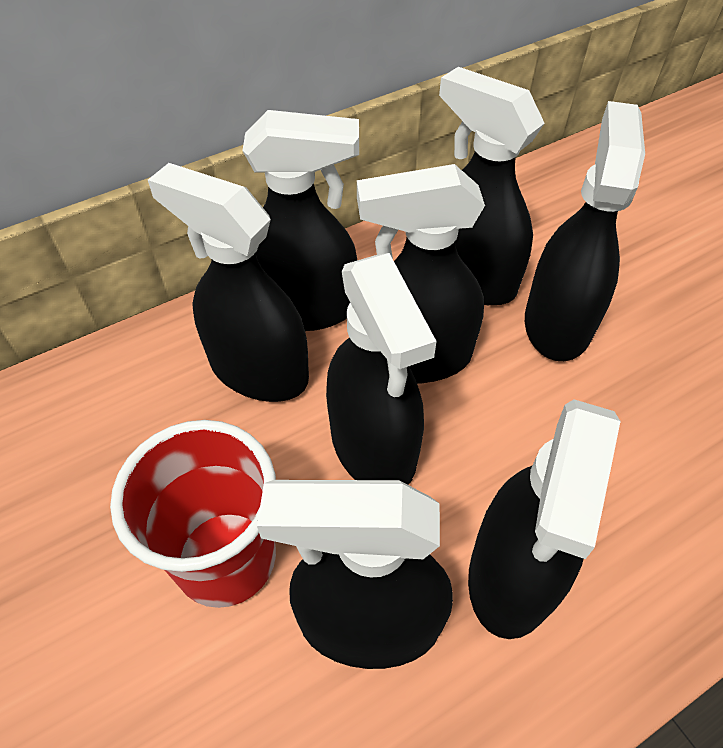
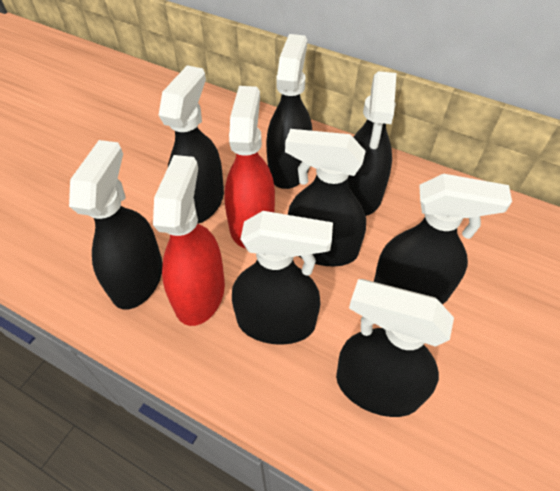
red cup: [110,420,276,608] = 1 -> none = 0
red spray bottle: none = 0 -> [153,155,225,326] [224,86,275,248] = 2

